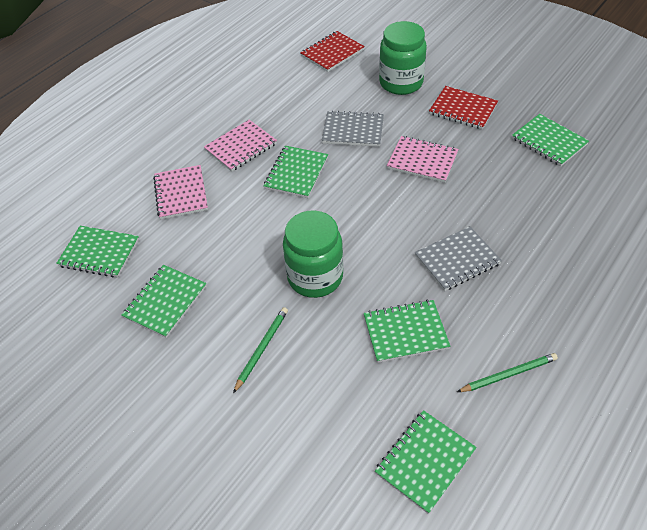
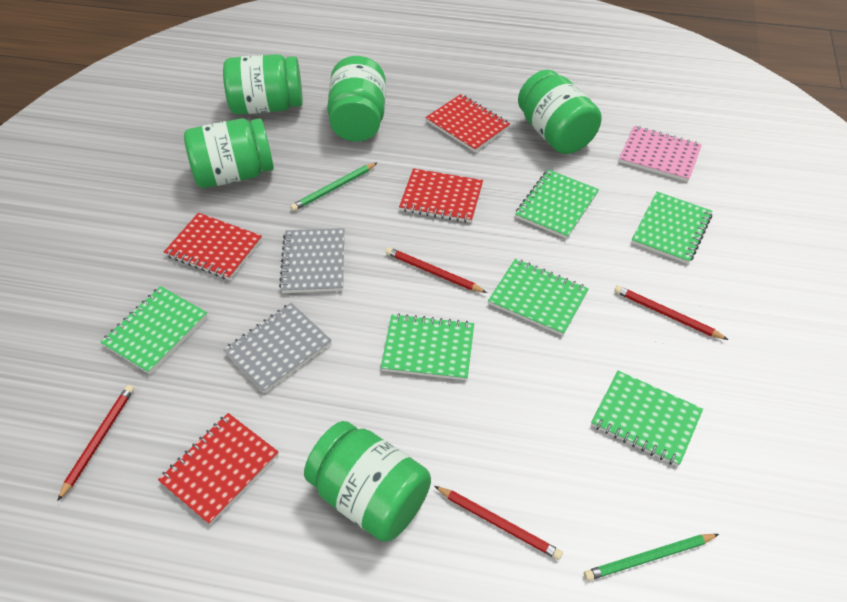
green jar: [283,210,343,298] [379,21,427,95] = 2 -> [184,118,274,188] [223,54,303,115] [304,421,431,542] [327,56,386,142] [518,70,602,154] = 5
pink notebook: [153,165,208,219] [204,120,277,172] [387,136,459,183] = 3 -> [619,126,702,182] = 1
red notebook: [300,31,365,72] [429,86,498,129] = 2 -> [158,413,279,525] [164,213,262,280] [399,169,483,223] [425,94,510,152] = 4
red pencil: none = 0 -> [57,385,134,501] [385,247,487,293] [434,486,563,560] [614,285,728,340] = 4

